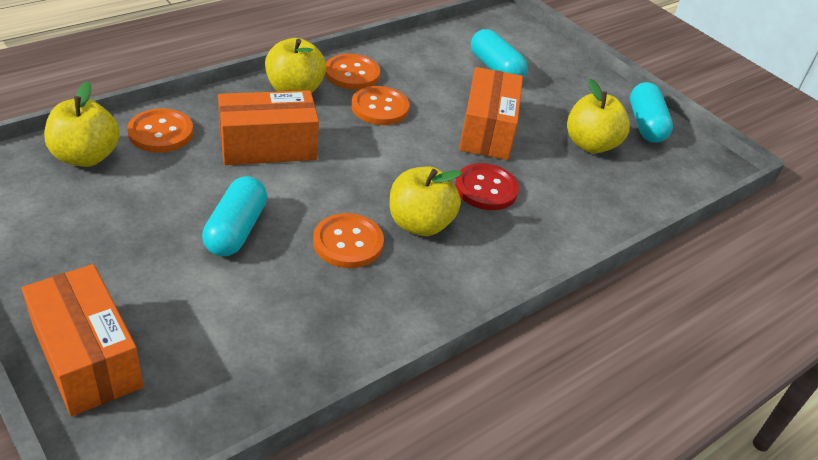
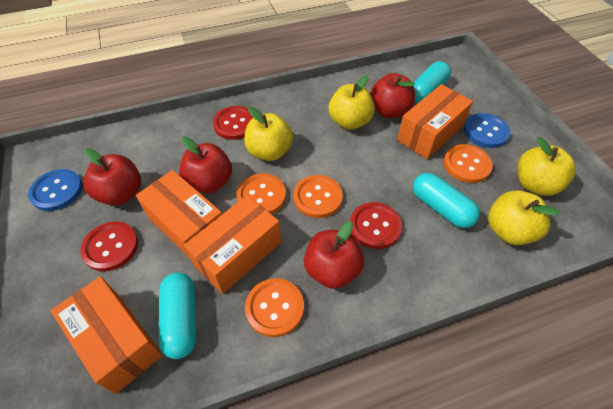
blue button: none = 0 -> [28,169,83,211] [464,113,511,148] = 2
orange box: [22,264,143,416] [218,90,319,165] [459,67,523,160] = 3 -> [51,276,162,394] [136,170,222,258] [184,195,281,294] [397,84,473,159] = 4
red apple: none = 0 -> [84,148,141,206] [179,137,232,193] [304,221,365,289] [370,73,415,118] = 4
red button: [455,163,519,210] = 1 -> [80,222,138,271] [213,106,253,140] [350,202,402,249] = 3

